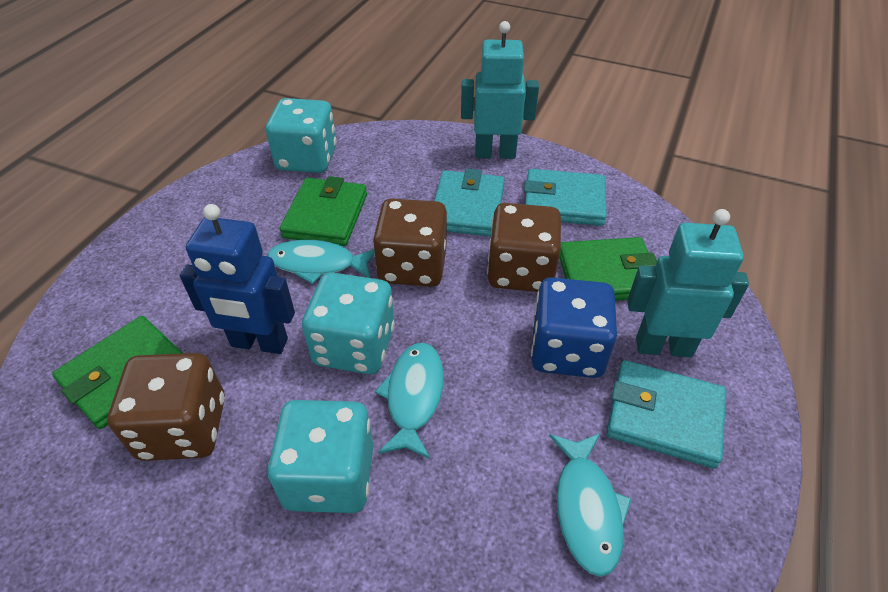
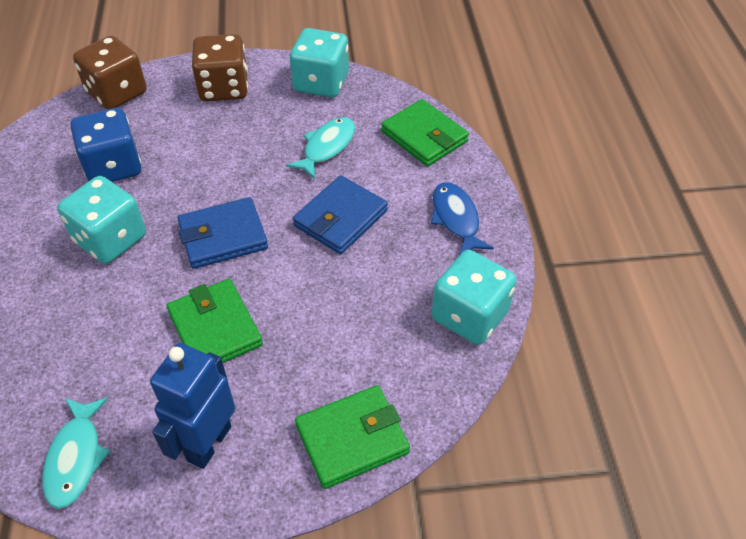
blue fish: none = 0 -> [431,182,494,255] = 1
blue wallet: none = 0 -> [177,197,268,269] [293,175,388,254] = 2
brown dice: [108,353,225,461] [373,198,447,287] [487,203,561,292] = 3 -> [73,36,146,110] [191,34,248,101] = 2
turquoise fish: [267,240,375,284] [375,343,444,459] [549,433,632,577] = 3 -> [42,397,111,509] [286,117,355,179] = 2
turquoise robot: [461,21,539,159] [627,209,749,357] = 2 -> none = 0
turquoise wallet: [434,169,505,237] [524,169,607,226] [607,360,726,468] = 3 -> none = 0

